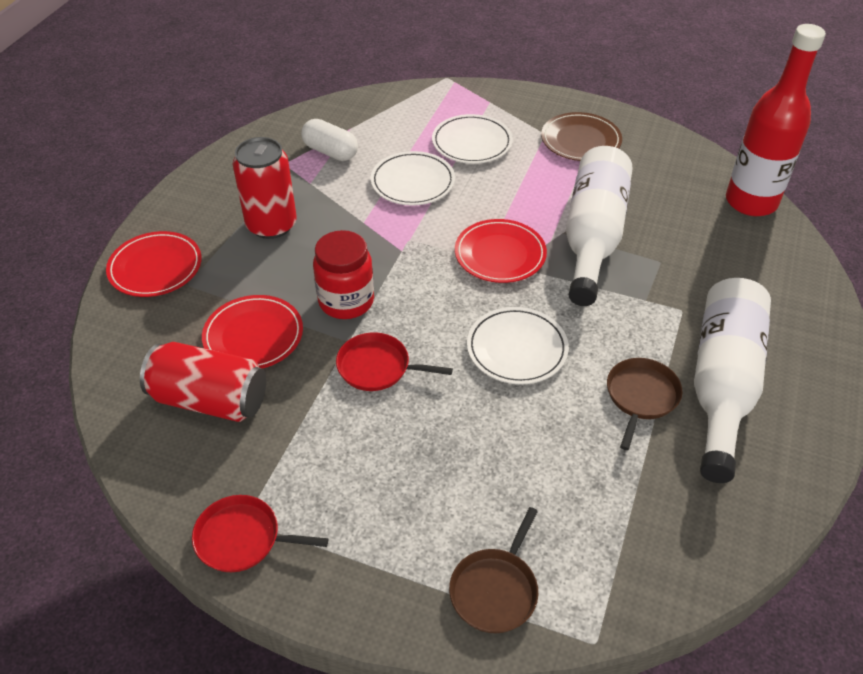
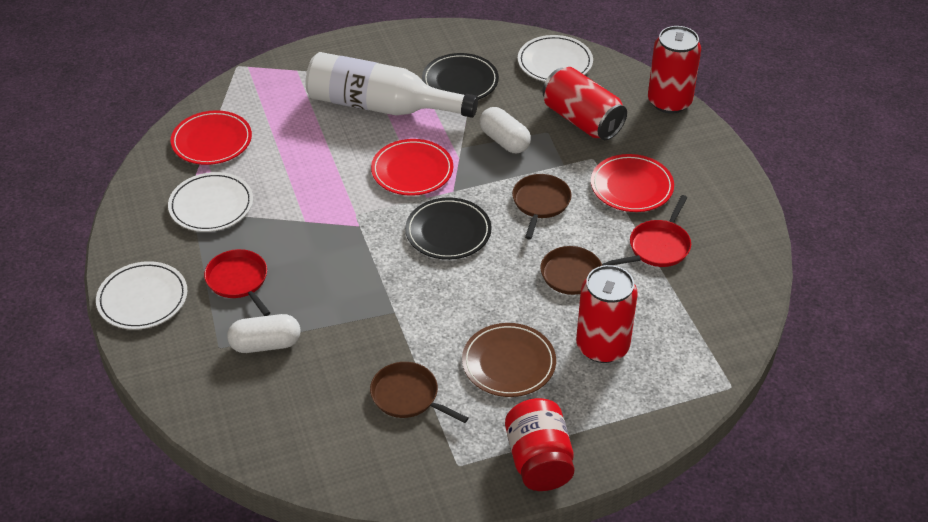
black plate: none = 0 -> [405,197,491,260] [422,53,499,100] = 2
brown pan: [449,507,538,633] [607,358,682,450] = 2 -> [370,362,469,423] [512,174,572,239] [540,246,641,295] = 3
red bottle: [726,24,826,216] = 1 -> none = 0
red can: [140,342,266,422] [233,137,297,239] = 2 -> [542,67,627,140] [576,265,638,363] [648,26,701,114] = 3
white bottle: [566,146,633,306] [694,278,771,483] = 2 -> [306,52,478,118] = 1
white capsule: [301,119,358,161] = 1 -> [227,314,301,353] [480,107,531,153] = 2

